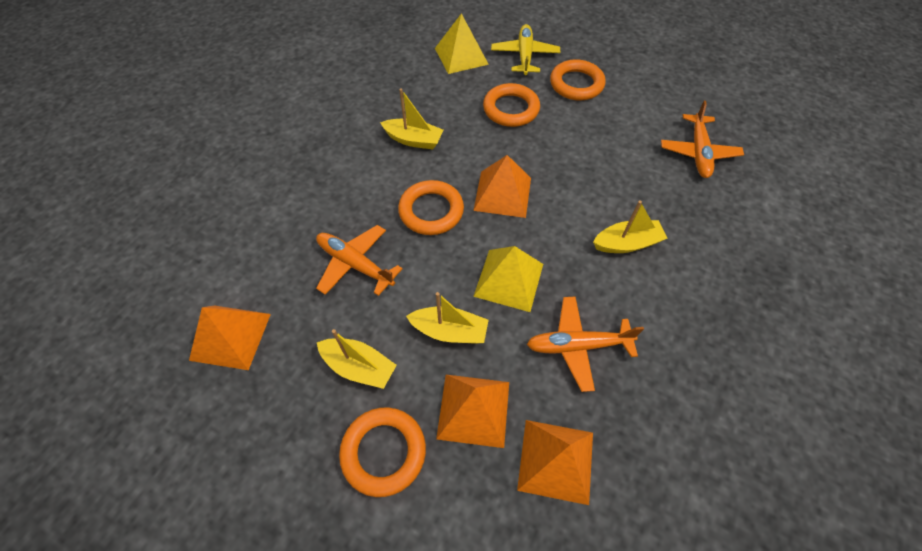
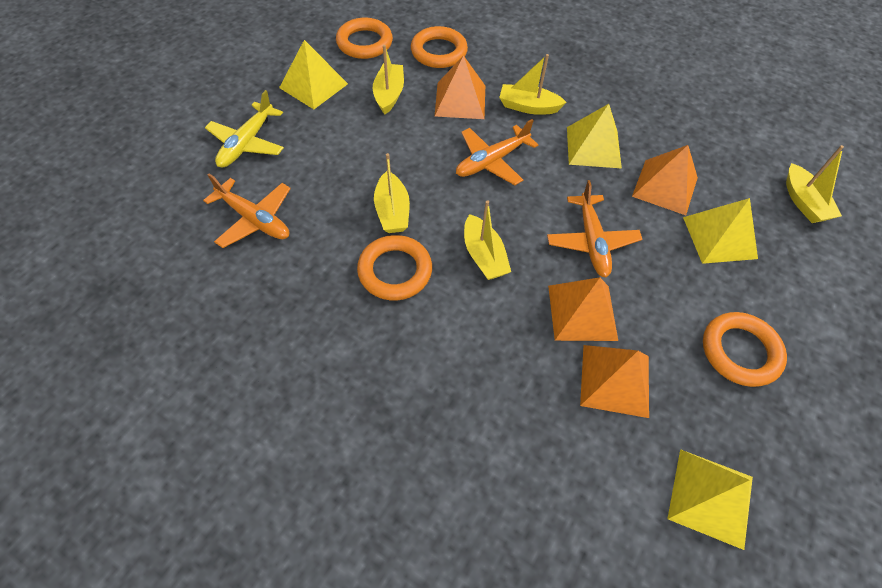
yellow boat: [317,329,397,389] [380,88,444,149] [406,292,489,344] [593,200,668,253] = 4 -> [373,45,404,114] [374,153,410,233] [464,200,511,280] [499,54,567,115] [786,145,844,223] = 5
yellow pyramid: [435,13,489,74] [473,246,543,312] = 2 -> [279,40,348,109] [567,104,622,168] [667,449,753,550] [683,198,758,264] = 4

